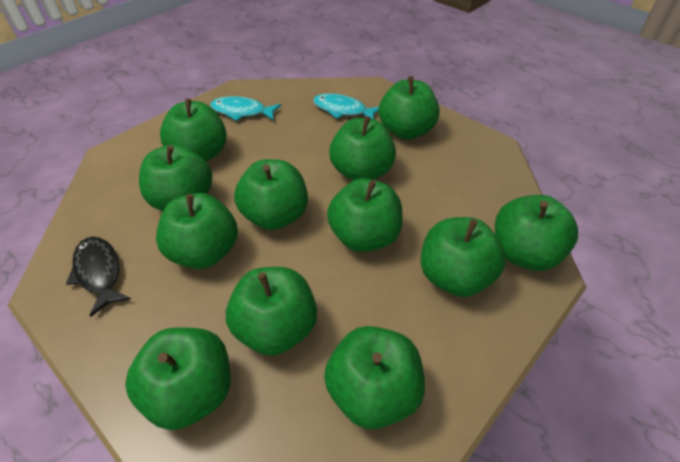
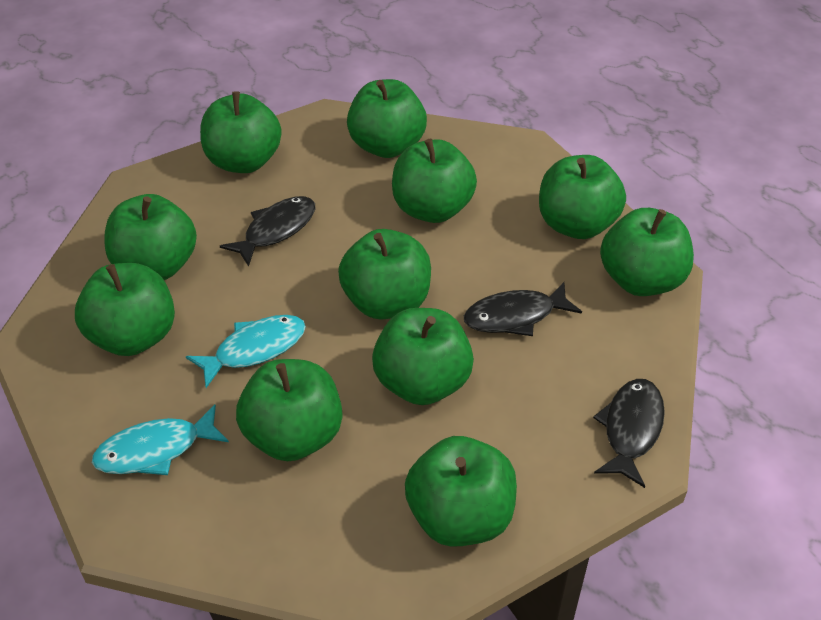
black fish: [66,237,131,317] = 1 -> [220,196,315,266] [464,282,582,336] [593,379,665,488] = 3
green apple: [125,327,231,430] [139,144,212,211] [156,193,238,269] [160,99,227,162] [226,267,317,356] [234,159,308,230] [324,326,425,429] [327,178,403,252] [329,116,396,181] [379,76,440,140] [421,217,506,297] [495,195,578,271] = 12 -> [75,263,175,356] [104,194,197,280] [200,91,282,173] [236,359,342,461] [338,229,431,319] [347,79,427,158] [372,308,474,405] [392,139,477,223] [405,436,517,547] [539,155,626,239] [600,208,694,296] = 11

